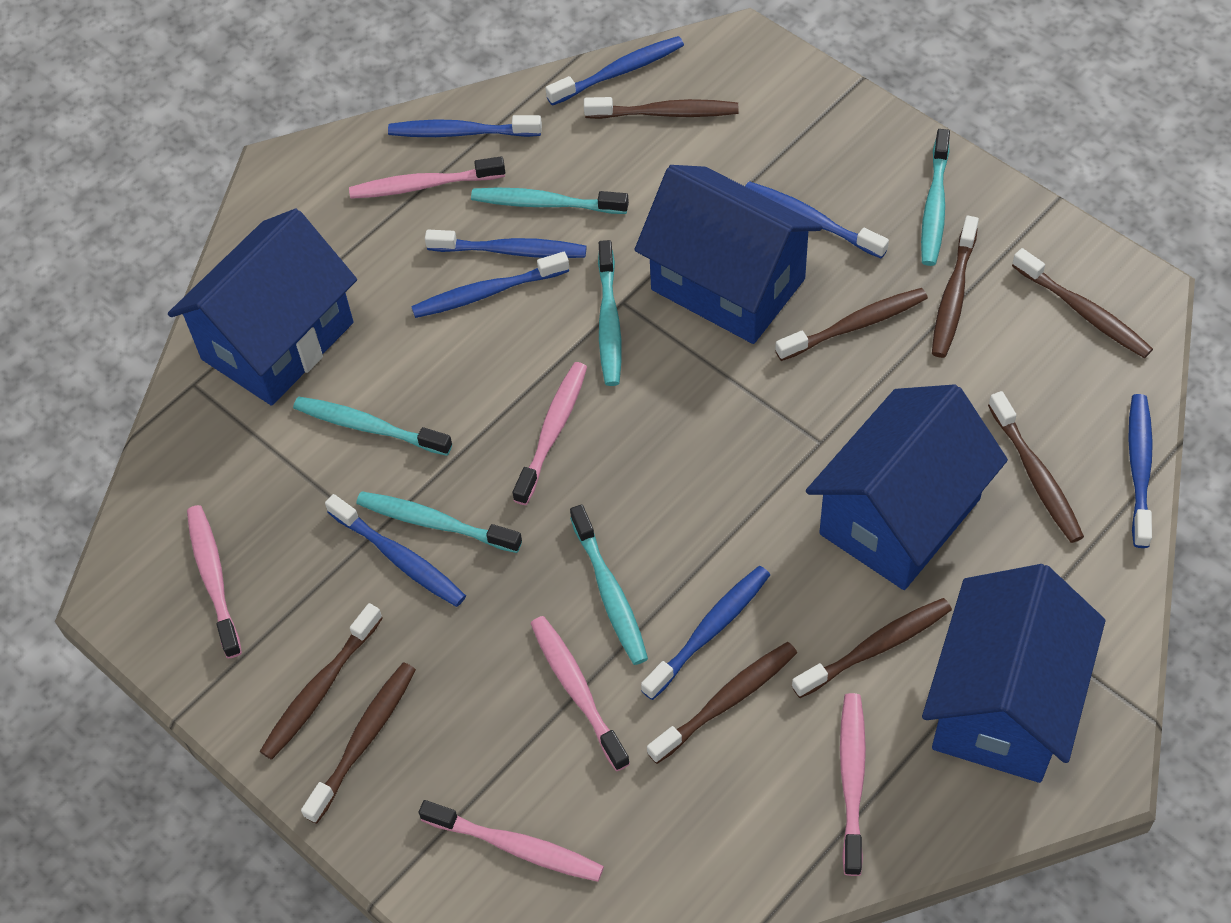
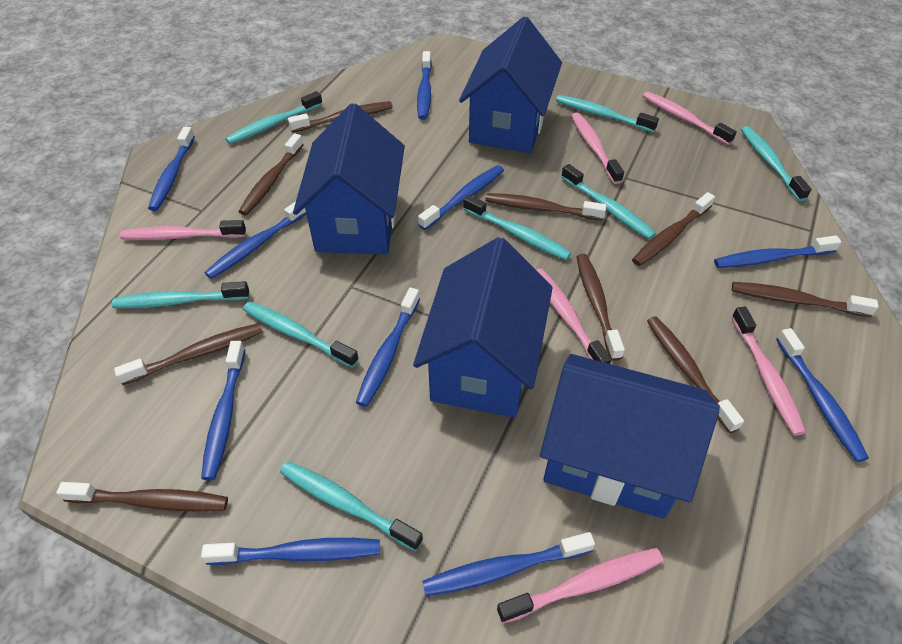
blue toothbrush: [325,494,466,607] [388,115,542,137] [411,252,569,318] [425,230,587,258] [546,36,684,106] [641,566,770,700] [745,181,889,259] [1128,394,1153,548] = 8 -> [148,127,195,211] [201,341,245,480] [201,538,380,565] [205,201,306,279] [356,287,420,407] [417,51,432,120] [418,165,504,230] [422,532,595,596] [714,235,841,268] [776,328,869,462] = 10
turquoise toothbrush: [293,396,452,456] [356,491,522,553] [471,188,629,214] [570,504,648,665] [598,240,622,386] [921,129,950,266] = 6 -> [112,281,249,308] [225,91,322,144] [243,301,359,368] [280,461,423,551] [463,195,571,260] [556,95,659,132] [561,164,656,239] [741,126,812,201] = 8

